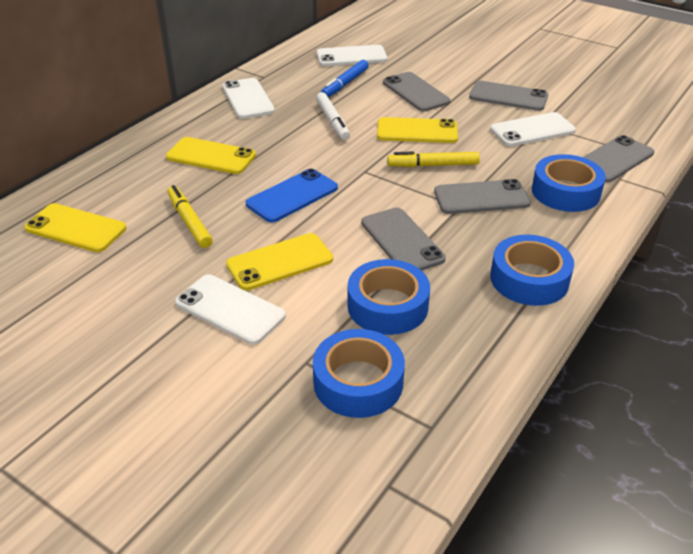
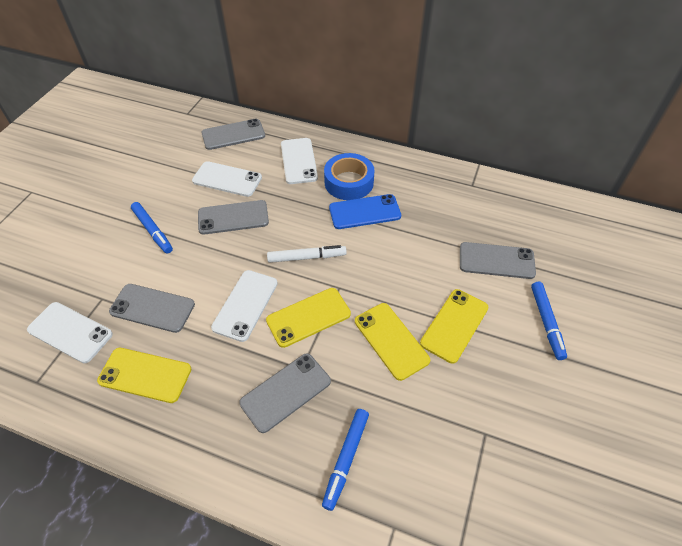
blue marker: [321,60,369,97] = 1 -> [131,202,173,254] [322,409,369,511] [531,282,567,360] = 3
blue tape: [313,329,405,418] [348,259,430,335] [490,235,574,306] [532,154,606,212] = 4 -> [324,153,374,200] = 1
yellow marker: [167,185,213,248] [387,152,480,167] = 2 -> none = 0

